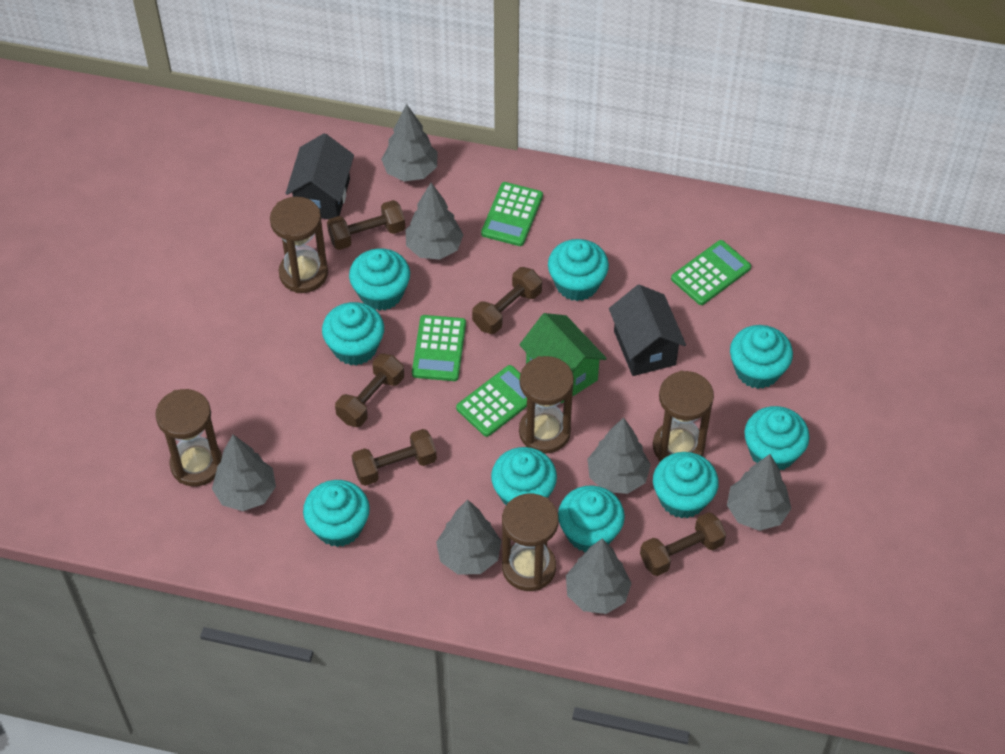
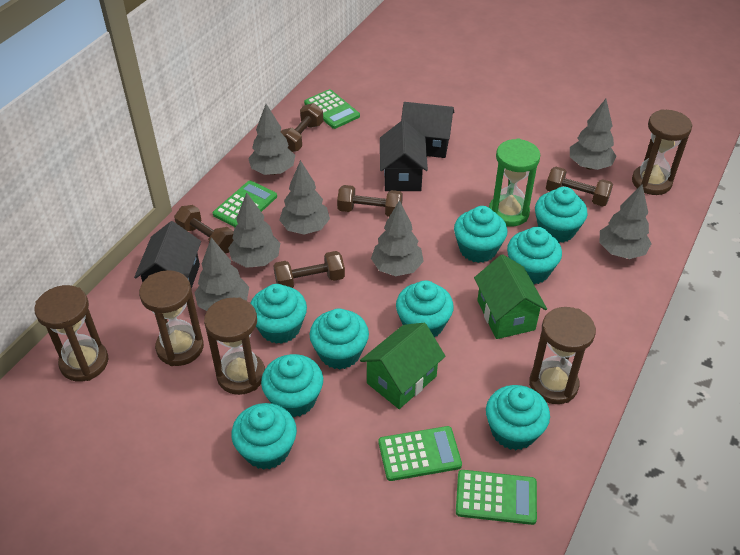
black house: [285,133,354,219] [609,285,686,376] = 2 -> [134,221,201,289] [380,120,428,191] [401,102,454,158] = 3
green hourglass: none = 0 -> [489,138,540,227] = 1
green house: [519,313,607,403] = 1 -> [360,323,446,409] [474,254,547,339] = 2

